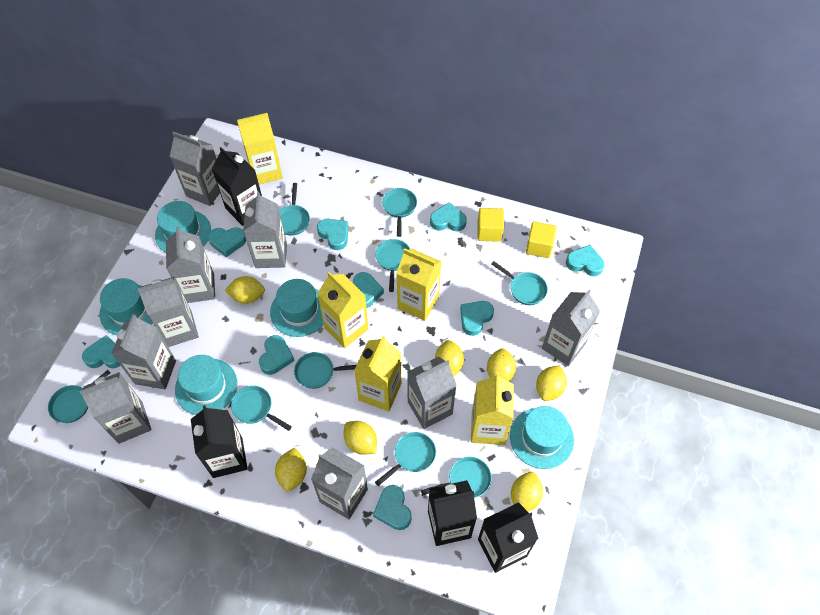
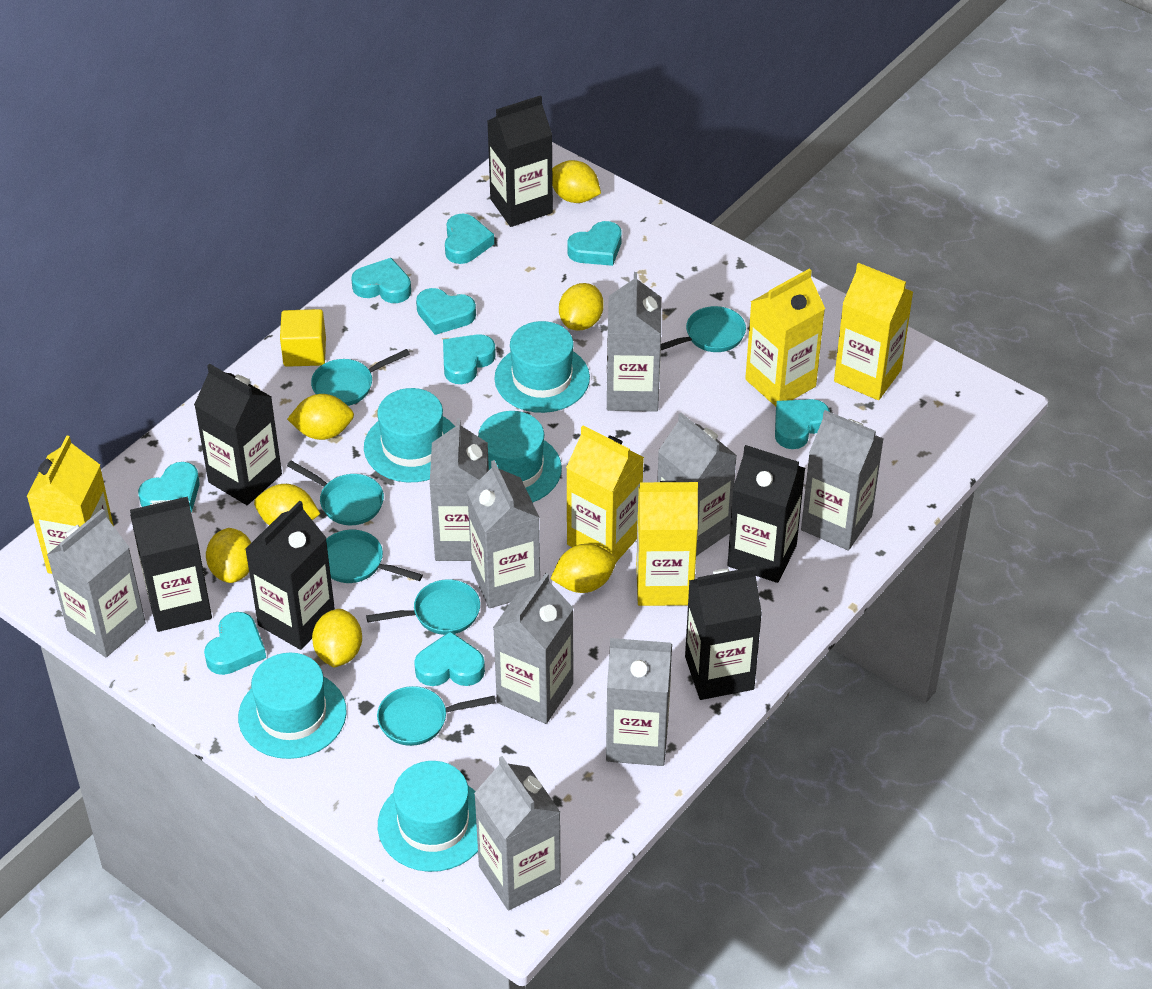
black carton: [191,405,248,478] [212,147,262,226] [428,480,477,546] [478,502,539,573] = 4 -> [130,496,212,632] [194,364,282,505] [245,501,335,650] [488,95,553,227] [685,567,762,700] [727,445,805,583] = 6
turquoise pan: [48,370,110,423] [231,386,292,431] [279,183,310,236] [294,352,356,389] [375,239,410,292] [375,432,436,486] [382,188,417,237] [421,457,492,498] [491,261,548,305] = 9 -> [287,461,384,525] [311,349,410,406] [326,530,423,583] [366,579,480,635] [377,686,496,746] [661,306,746,352] = 6
yellow cube: [477,208,504,242] [526,221,557,258] = 2 -> [280,309,326,367] = 1

